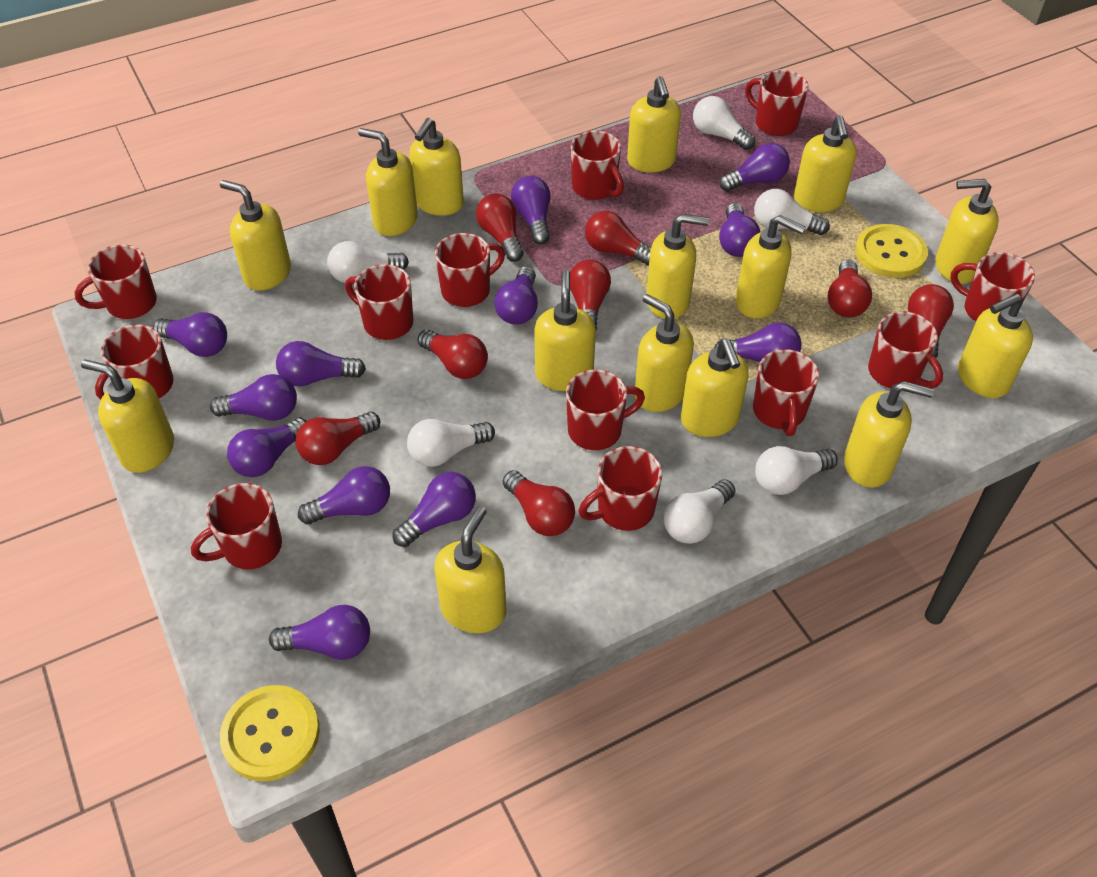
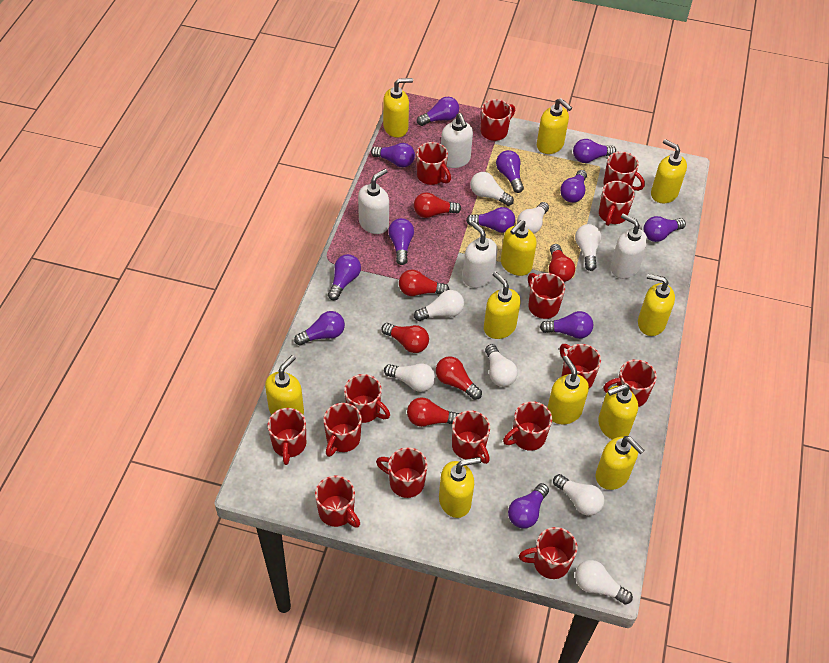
red light bulb: [295,411,380,465] [418,329,488,379] [476,193,524,262] [503,470,575,536] [570,259,611,330] [585,211,651,265] [828,260,872,317] [908,284,954,358] = 8 -> [381,323,429,353] [399,269,449,296] [407,397,460,427] [414,193,461,218] [436,356,482,400] [549,244,575,282] = 6
red mug: [75,244,157,319] [95,324,174,400] [191,483,282,569] [345,264,413,340] [435,233,505,307] [566,370,645,450] [571,131,624,200] [579,446,662,531] [745,70,808,136] [753,349,819,436] [868,311,943,388] [950,252,1035,322] = 12 -> [268,408,306,465] [315,476,360,528] [323,403,362,457] [344,374,390,423] [376,447,428,498] [416,142,451,185] [452,410,490,464] [481,99,515,141] [503,401,552,451] [519,527,578,579] [528,273,565,319] [560,344,601,388] [599,181,635,226] [603,152,645,191] [603,359,657,407] = 15
white light bulb: [327,241,409,283] [407,419,495,467] [664,479,736,544] [693,96,755,150] [754,189,830,235] [755,446,838,495] = 6 -> [384,363,435,392] [414,290,464,321] [470,172,514,206] [485,344,518,387] [517,202,549,234] [553,474,605,516] [575,224,601,271] [575,560,633,605] = 8
white soap dispenser: none = 0 -> [358,169,389,234] [441,113,473,168] [463,221,497,288] [611,213,647,279] = 4
yellow button: [220,685,320,781] [855,224,928,278] = 2 -> none = 0
yellow soap dispenser: [81,359,174,473] [220,180,291,291] [358,128,418,236] [409,118,464,216] [435,506,506,633] [534,270,596,391] [627,76,681,173] [634,294,694,412] [646,214,709,319] [681,339,749,437] [736,215,805,319] [794,115,857,212] [844,381,934,488] [936,179,999,284] [958,294,1033,398] = 15 -> [265,355,304,415] [383,78,413,138] [439,457,481,518] [484,271,520,339] [501,220,537,276] [537,98,572,154] [547,355,589,425] [596,436,644,490] [598,384,638,439] [638,274,675,336] [651,139,687,204] = 11

